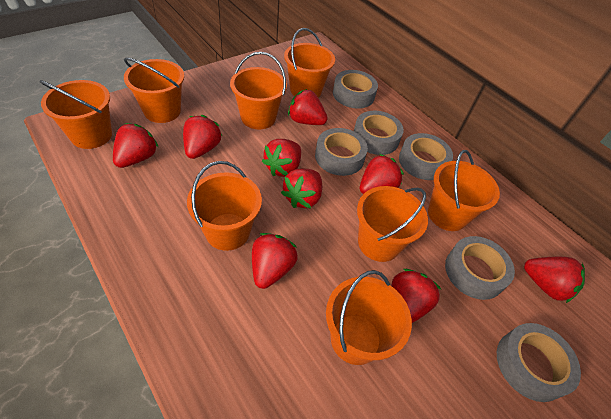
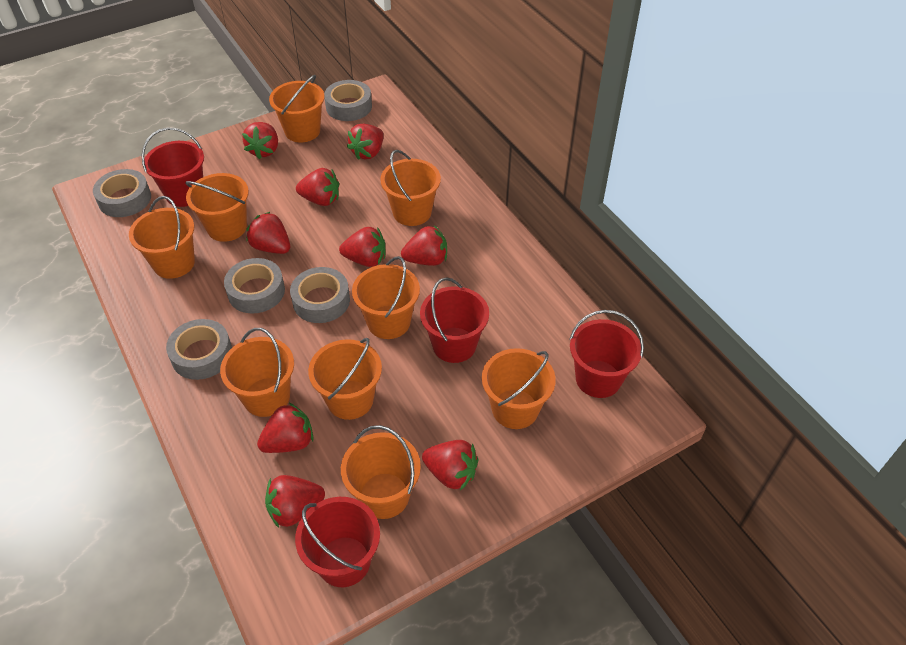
grey tape: [315,128,368,176] [333,70,378,108] [354,111,404,155] [399,133,453,180] [445,236,515,300] [497,323,581,402] = 6 -> [93,169,151,217] [166,319,232,380] [224,258,285,314] [290,267,350,323] [324,80,372,121] = 5
orange bucket: [39,80,112,149] [124,58,184,123] [187,161,262,251] [230,52,287,129] [284,28,335,97] [326,270,412,365] [357,186,428,262] [428,150,500,231] = 8 -> [129,196,195,279] [185,173,249,242] [220,328,294,417] [269,75,325,142] [308,338,382,420] [341,425,421,519] [352,256,420,339] [380,150,441,226] [482,348,556,429] = 9
red bucket: none = 0 -> [141,128,204,207] [295,497,380,587] [420,277,489,363] [569,310,644,398] = 4

